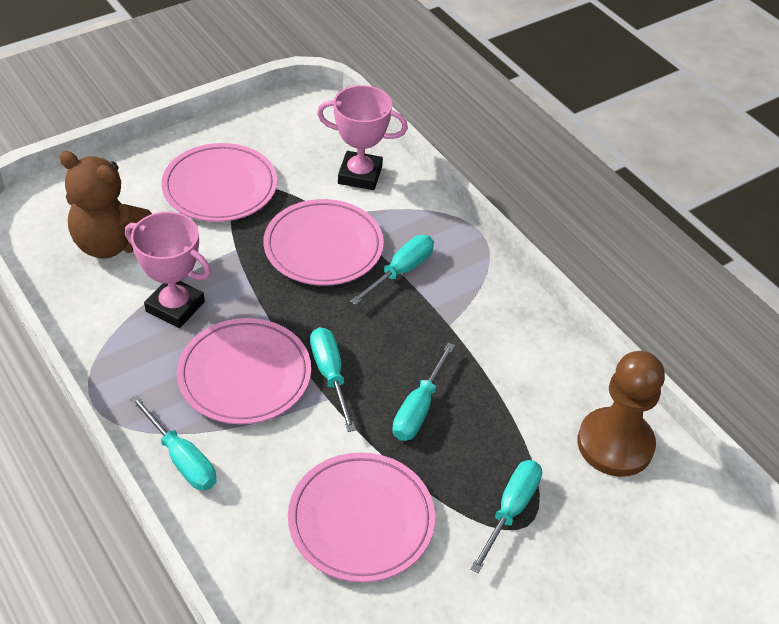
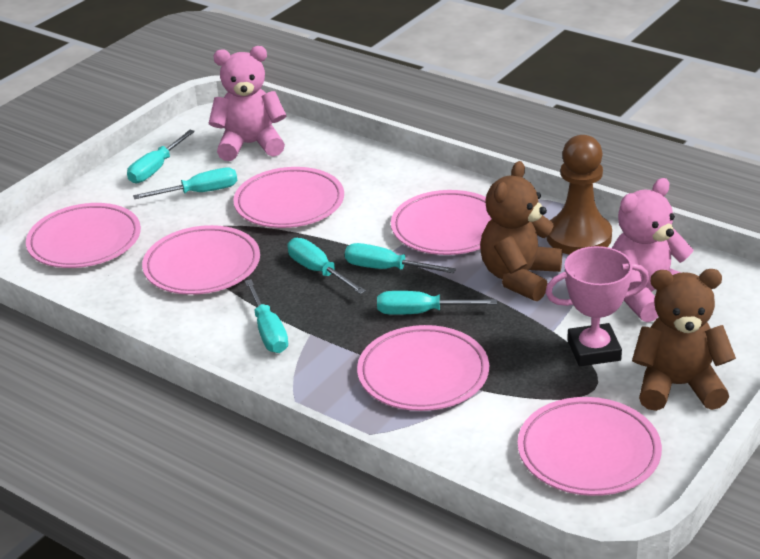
brown teddy bear: [59,151,152,258] = 1 -> [480,161,562,301] [632,269,736,411] = 2
pink plate: [161,143,277,222] [177,318,311,424] [263,199,384,286] [288,452,435,582] = 4 -> [26,203,141,268] [142,225,260,295] [233,167,344,228] [357,325,489,411] [391,190,491,255] [518,397,662,496] = 6
pink teddy bear: none = 0 -> [209,46,286,161] [612,178,694,322] = 2
pink trophy: [125,212,211,328] [317,85,408,190] = 2 -> [545,246,649,366] = 1
turquoise screwdriver: [130,395,216,490] [310,327,356,432] [350,235,434,305] [392,343,455,441] [470,460,542,573] = 5 -> [127,130,195,183] [133,168,237,199] [244,279,288,353] [287,238,366,294] [345,243,456,273] [377,291,497,315] = 6

